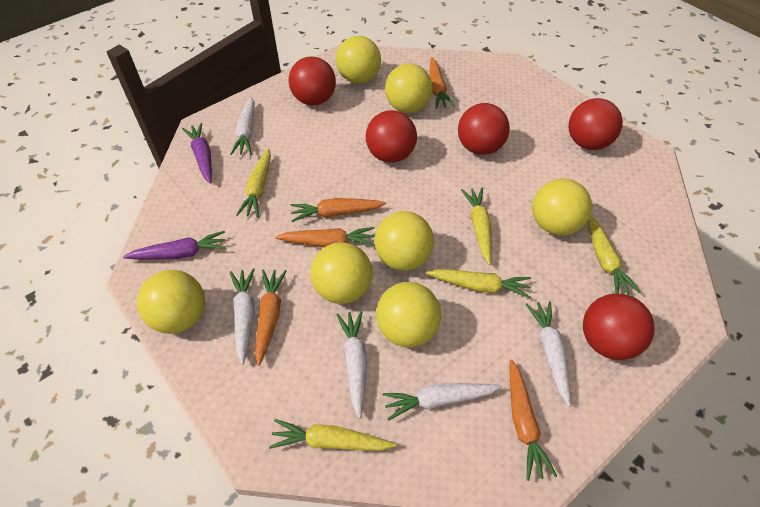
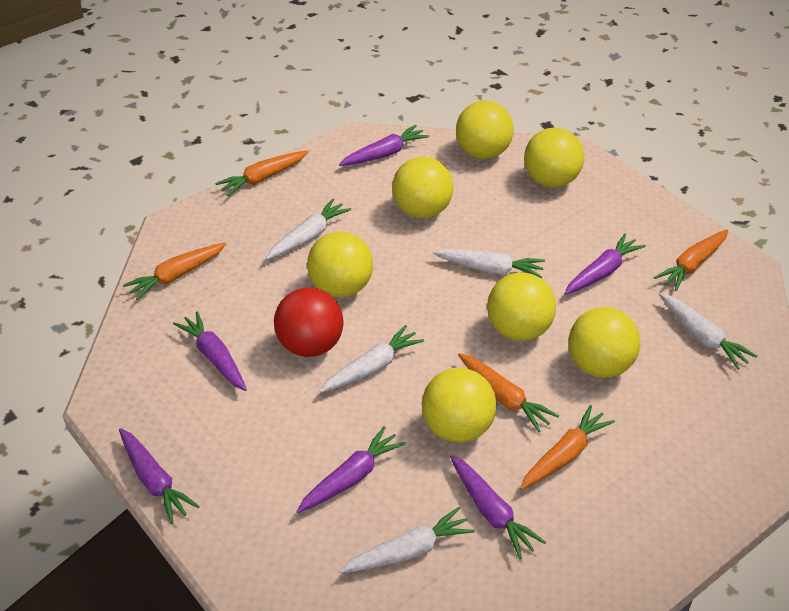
purple carrot: [123,231,226,260] [182,123,212,184] = 2 -> [119,428,200,524] [173,311,247,391] [297,426,406,513] [339,125,429,166] [450,455,546,559] [564,234,646,295] = 6
red ball: [289,56,336,106] [366,110,417,163] [458,103,510,155] [569,98,623,150] [583,294,655,360] = 5 -> [274,288,343,357] = 1
yellow carrot: [236,149,271,217] [269,419,396,451] [425,269,531,298] [461,187,492,265] [588,216,640,295] = 5 -> none = 0

